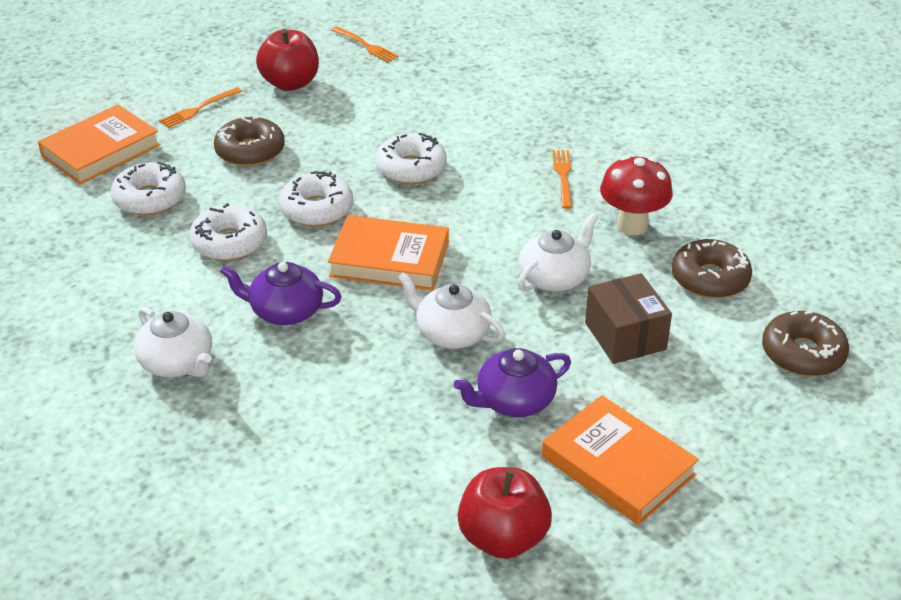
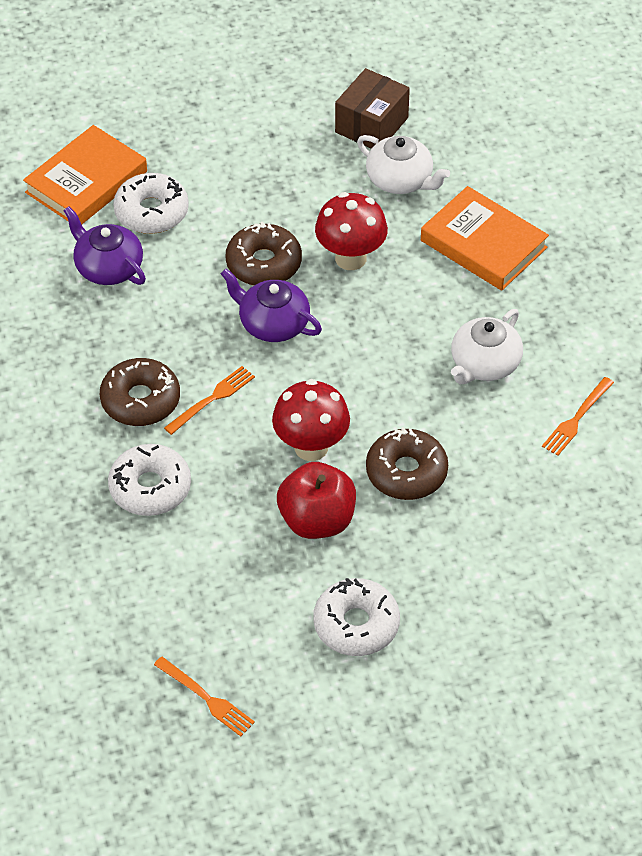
orange book: [38,104,160,185] [328,215,449,291] [542,395,699,525] = 3 -> [23,125,147,225] [421,186,549,291] = 2
red apple: [256,29,319,91] [458,467,552,559] = 2 -> [277,462,356,539] = 1
red mushroom: [600,155,673,235] = 1 -> [272,379,350,461] [315,192,388,270] = 2
white donut: [111,162,186,216] [189,203,267,261] [279,171,353,227] [375,133,447,184] = 4 -> [108,444,191,516] [113,173,189,234] [313,578,400,656] = 3
white teapot: [134,307,212,377] [398,273,505,349] [517,213,598,292] = 3 -> [357,135,450,194] [451,309,523,385] = 2

